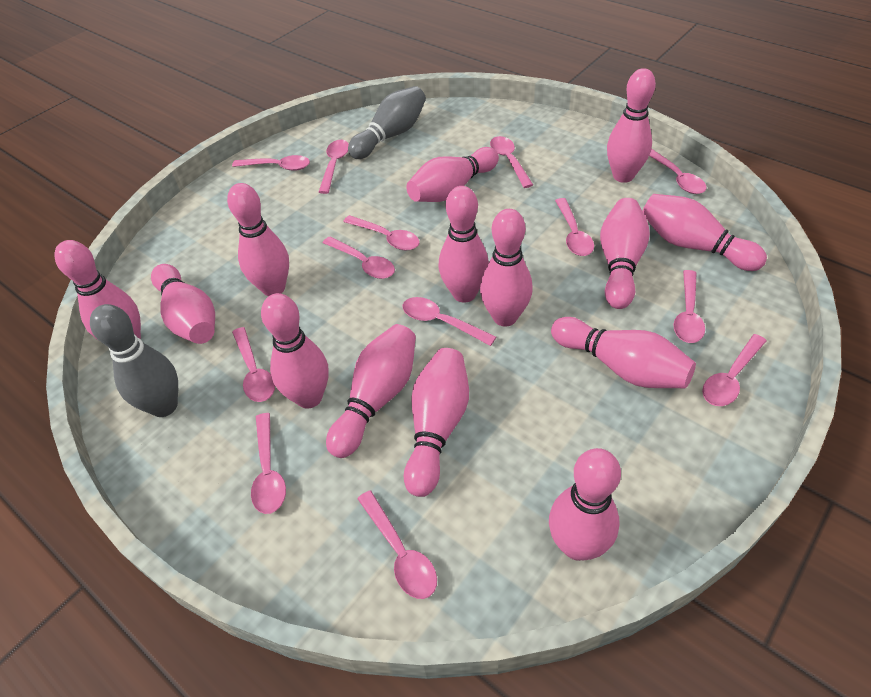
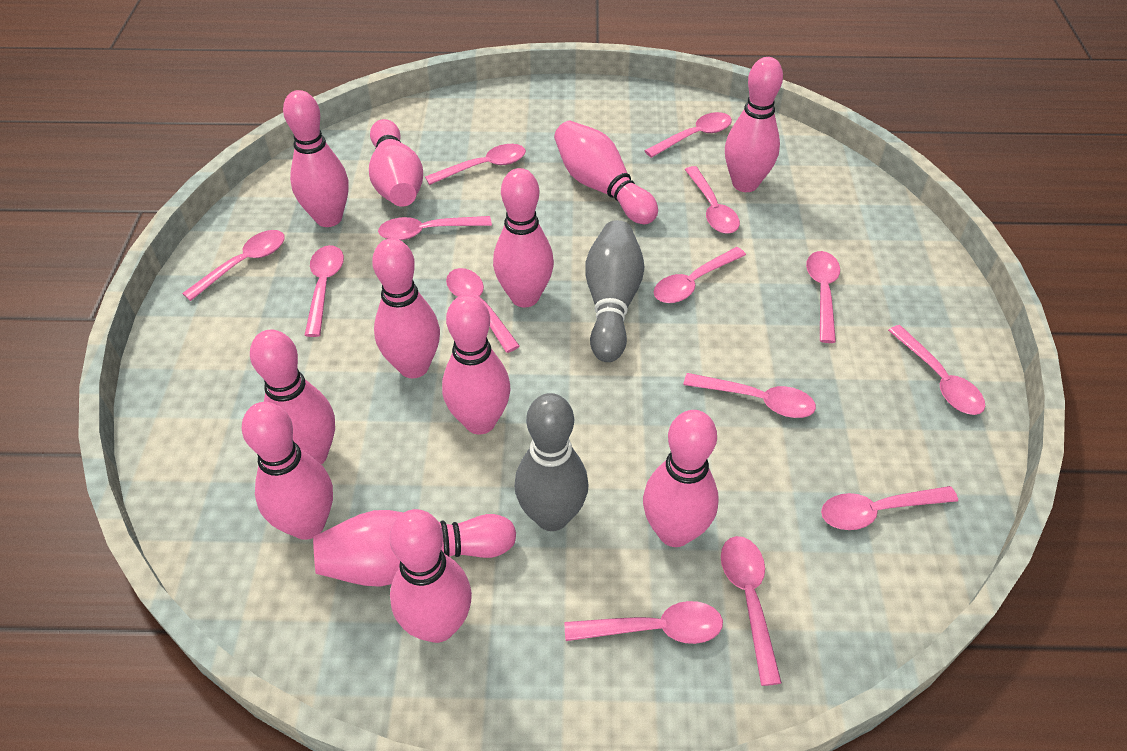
pink bowling pin: [54,240,141,340] [151,264,215,344] [227,183,289,296] [261,293,329,409] [326,324,416,458] [404,348,469,497] [406,147,499,202] [438,186,489,303] [480,209,533,326] [549,448,621,561] [551,317,696,388] [600,198,650,309] [607,68,656,183] [642,194,767,271] = 14 -> [242,402,333,540] [250,330,335,465] [283,90,349,227] [313,510,516,587] [369,119,423,207] [372,238,440,378] [389,509,472,643] [442,294,510,435] [493,168,554,307] [554,121,658,224] [643,410,719,547] [725,57,783,192] = 12
pink spoon: [232,155,310,171] [232,327,275,402] [251,413,286,514] [319,140,349,194] [323,236,395,279] [343,215,419,250] [357,490,437,599] [402,297,496,346] [490,136,533,188] [555,198,594,256] [649,149,707,194] [673,270,705,343] [702,334,766,406] = 13 -> [182,230,285,301] [304,245,344,337] [378,216,492,240] [425,144,526,185] [446,268,520,353] [565,601,723,644] [644,112,732,158] [654,247,746,303] [683,373,816,418] [685,166,740,234] [721,536,782,686] [806,251,840,343] [821,486,958,530] [888,325,985,415] = 14

